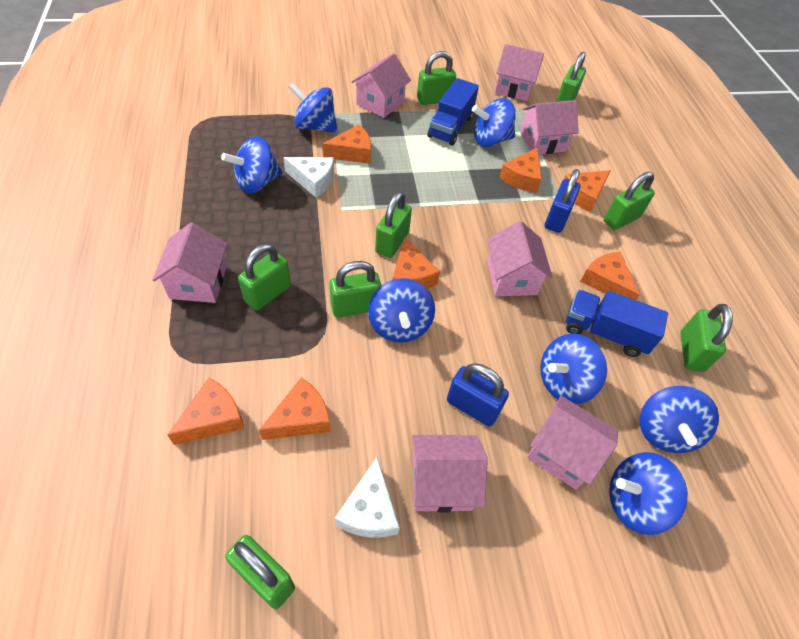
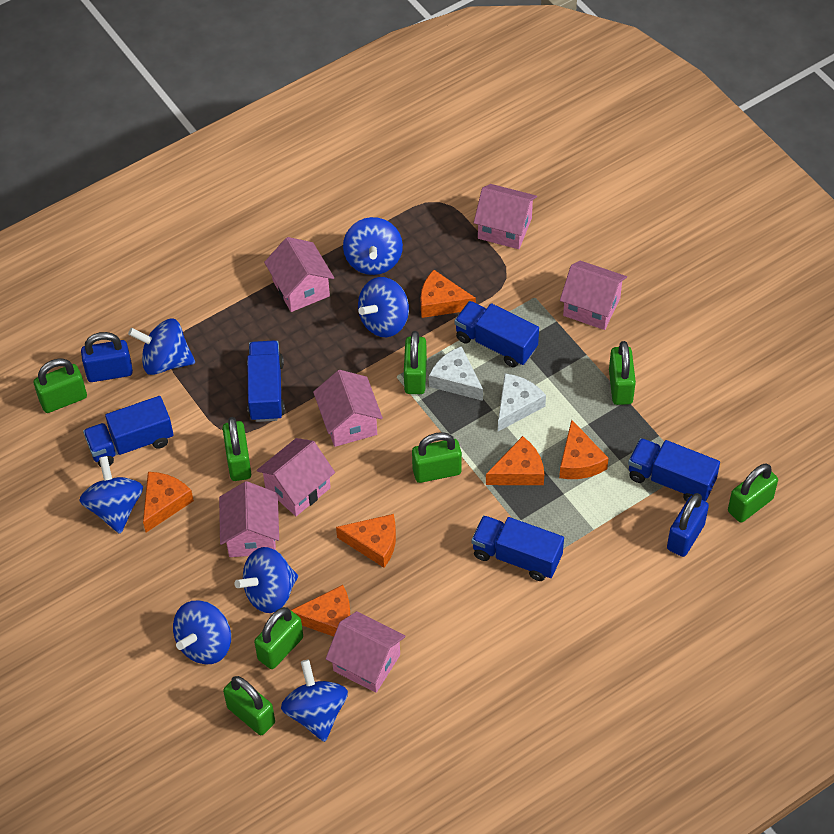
blue truck: [427,78,479,145] [566,290,668,357] = 2 -> [83,396,174,467] [247,341,285,422] [455,301,539,367] [472,515,564,581] [628,438,720,501] = 5
orange cheese: [167,378,245,445] [259,377,331,440] [323,124,371,164] [392,237,440,289] [499,147,542,193] [564,170,611,212] [580,251,640,300] = 7 -> [143,472,194,532] [291,585,350,637] [336,514,396,568] [421,270,476,318] [486,436,544,485] [559,420,609,479] = 6

